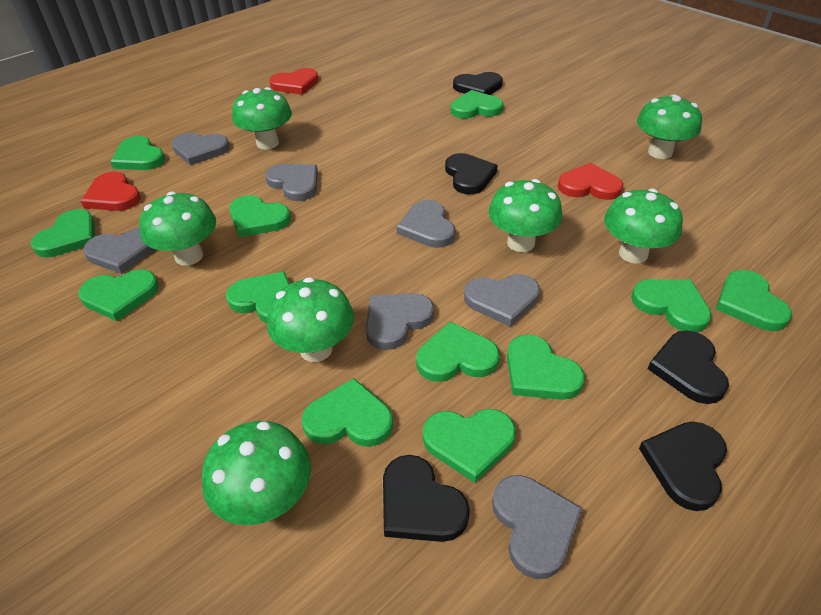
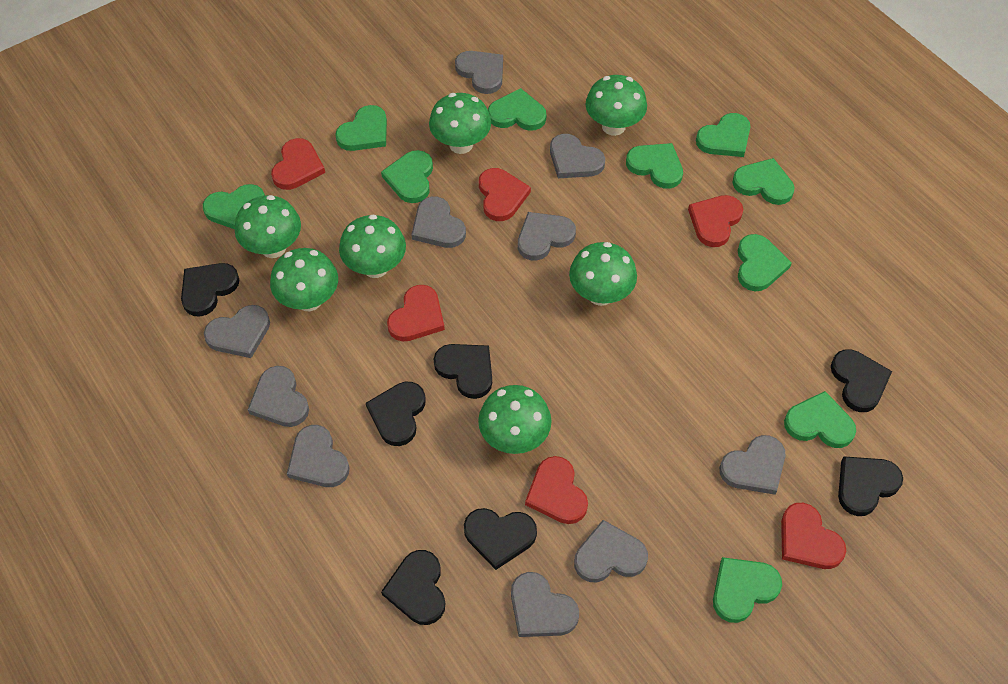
black heart: [383,455,470,542] [445,153,498,194] [453,72,503,95] [639,422,727,511] [648,330,729,404] = 5 -> [181,263,239,317] [366,382,426,446] [381,550,445,625] [434,344,492,399] [464,508,537,570] [831,349,892,412] [838,456,903,516] = 7
green heart: [30,209,95,258] [78,269,159,321] [110,136,165,170] [226,272,290,323] [229,195,291,237] [302,378,393,447] [416,322,500,382] [423,409,516,483] [451,90,503,119] [507,335,585,400] [631,279,712,332] [716,270,792,331] = 12 -> [203,184,265,229] [335,105,387,151] [381,150,433,203] [488,88,546,131] [626,143,683,189] [696,113,750,157] [713,557,782,623] [732,158,794,205] [738,234,792,291] [784,391,856,448] = 10
grey heart: [83,228,155,274] [172,133,230,165] [265,164,318,201] [366,293,434,350] [397,200,455,248] [464,274,540,327] [492,475,582,579] = 7 -> [204,305,270,358] [248,366,309,427] [287,425,350,487] [411,197,466,248] [455,51,503,94] [511,572,579,637] [518,212,576,261] [550,134,605,178] [574,520,648,582] [719,435,785,495] = 10
red heart: [81,172,141,211] [269,68,319,95] [558,163,624,200] = 3 -> [271,138,325,190] [387,285,445,341] [479,168,531,221] [525,456,588,524] [688,195,743,247] [781,503,846,569] = 6

